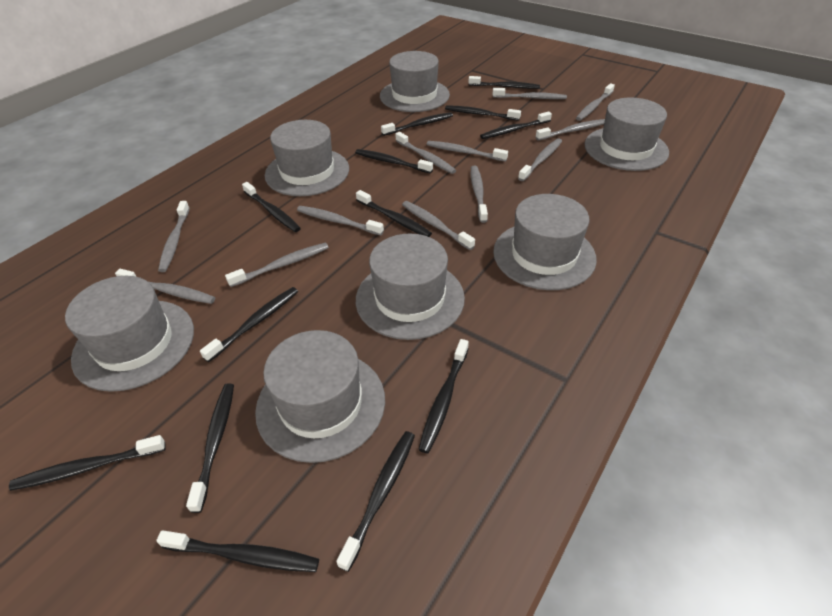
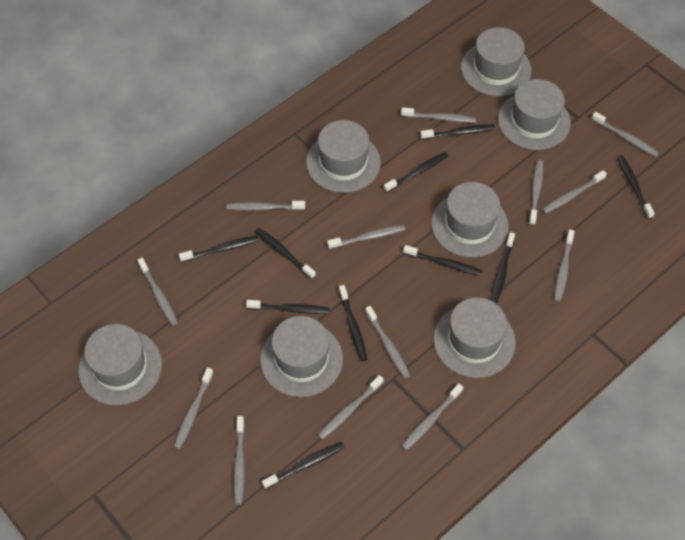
black toothbrush: [9,435,166,491] [156,530,319,572] [186,383,234,513] [200,287,298,362] [242,182,301,232] [336,431,415,572] [355,149,433,173] [356,190,432,237] [381,112,453,136] [418,339,469,453] [445,105,521,121] [468,76,540,89] [480,111,552,139] = 13 -> [179,236,259,262] [246,300,330,314] [255,228,316,279] [262,442,345,489] [339,285,367,361] [384,152,448,192] [403,245,483,276] [420,124,495,140] [491,232,515,304] [618,155,655,219] = 10
grey toothbrush: [115,269,215,304] [158,201,190,272] [225,243,329,287] [297,206,384,236] [395,132,456,174] [402,201,475,250] [427,141,508,162] [471,166,488,223] [493,88,567,99] [518,138,562,181] [536,119,605,140] [576,83,615,121] = 12 -> [137,258,178,326] [174,367,213,449] [226,201,305,210] [234,416,245,505] [318,375,384,440] [327,225,405,249] [365,306,411,379] [401,107,476,123] [402,384,463,450] [529,160,543,225] [542,170,607,214] [554,229,575,302] [592,112,659,157] = 13

